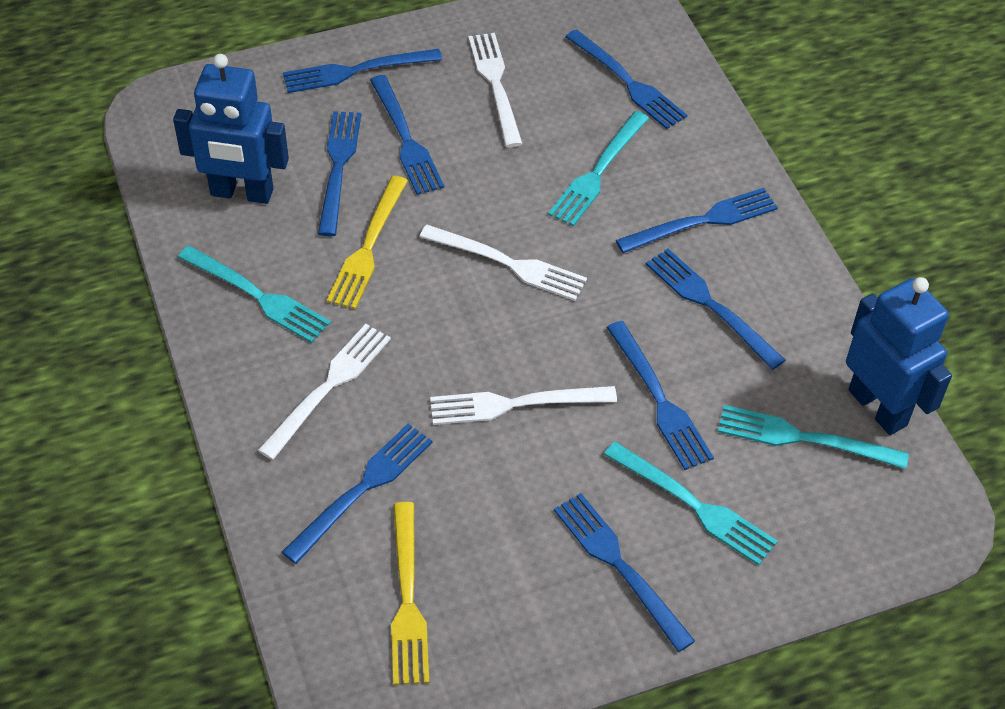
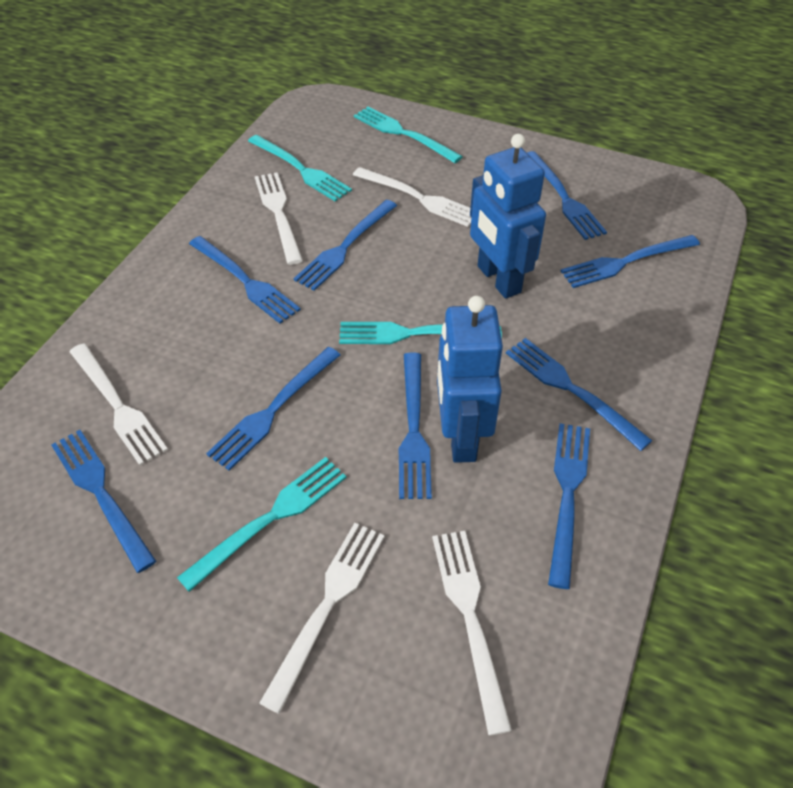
white fork: [258,324,391,460] [419,224,587,301] [430,386,617,425] [468,33,523,147] = 4 -> [70,343,168,466] [255,172,303,265] [259,523,385,714] [353,167,471,227] [432,531,512,736] = 5
yellow fork: [327,176,408,309] [391,502,429,685] = 2 -> none = 0

